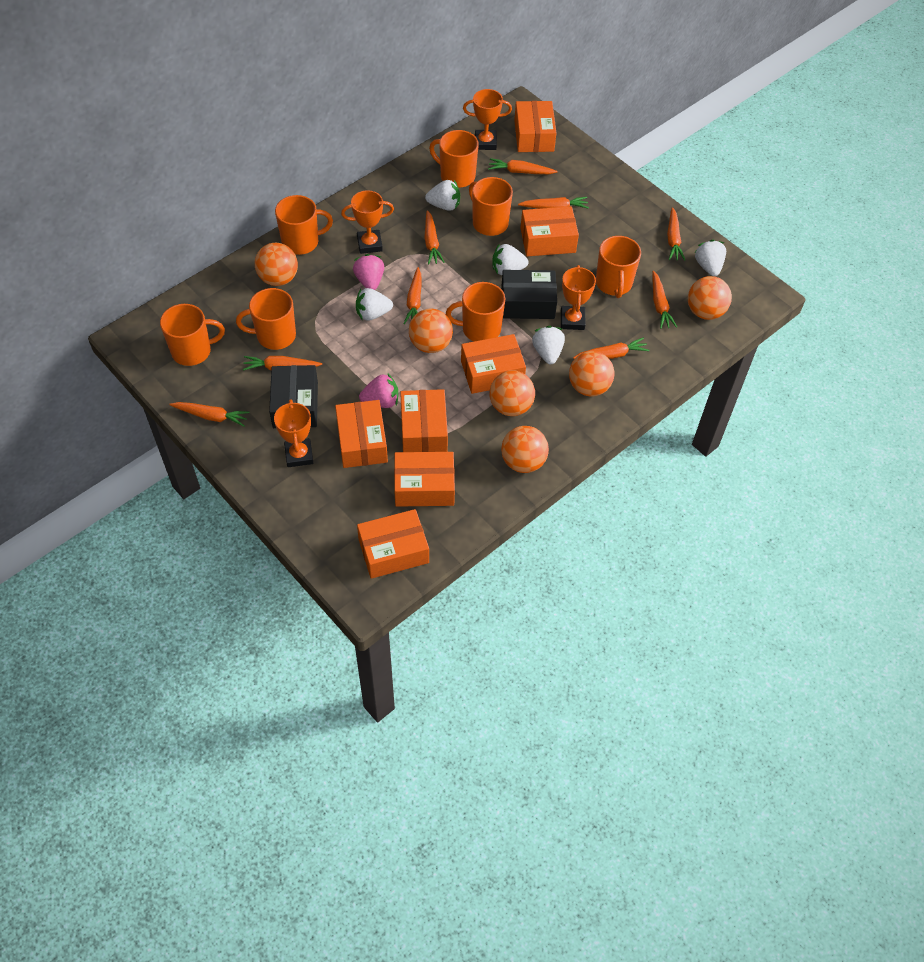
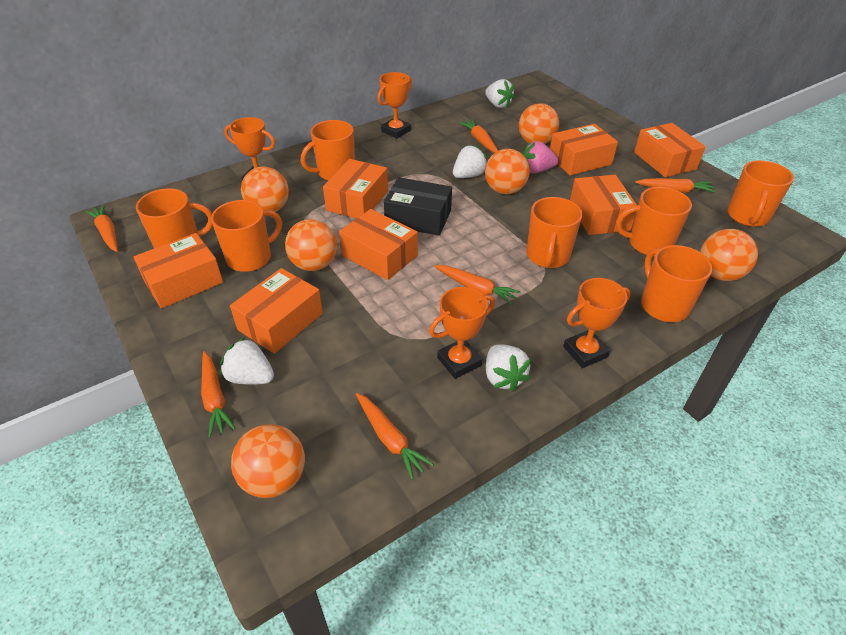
black box: [269,365,318,428] [501,270,557,319] = 2 -> [384,177,452,236] = 1
orange carrot: [169,402,250,427] [243,356,322,371] [403,267,422,324] [424,210,445,264] [488,158,557,174] [518,197,589,209] [573,337,649,359] [652,271,677,329] [667,207,685,261] = 9 -> [85,205,118,252] [201,351,236,438] [356,393,434,480] [434,265,521,305] [459,119,498,153] [635,178,716,193] = 6
pink strawberry: [353,254,384,290] [359,374,398,408] = 2 -> [523,141,559,174] = 1
white strawberry: [356,288,393,321] [425,180,460,211] [492,244,528,275] [532,326,565,364] [694,240,726,276] = 5 -> [220,338,274,385] [453,145,487,178] [485,79,515,108] [486,344,531,392] = 4

